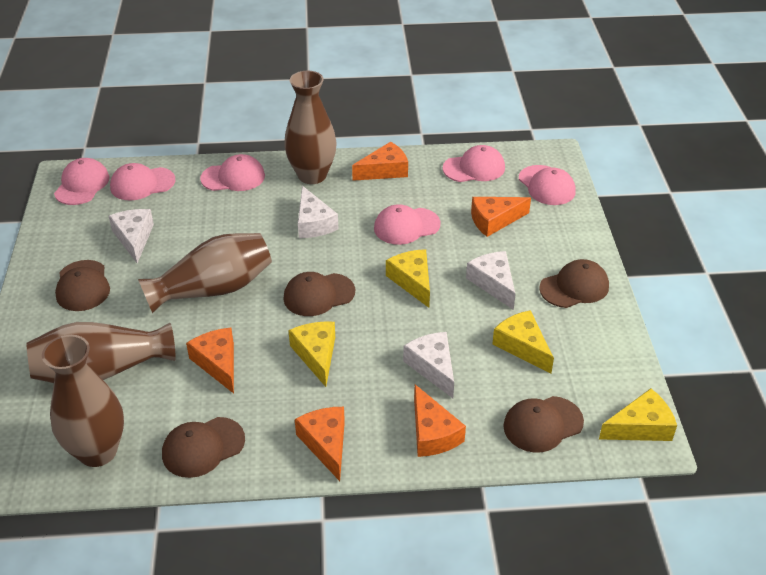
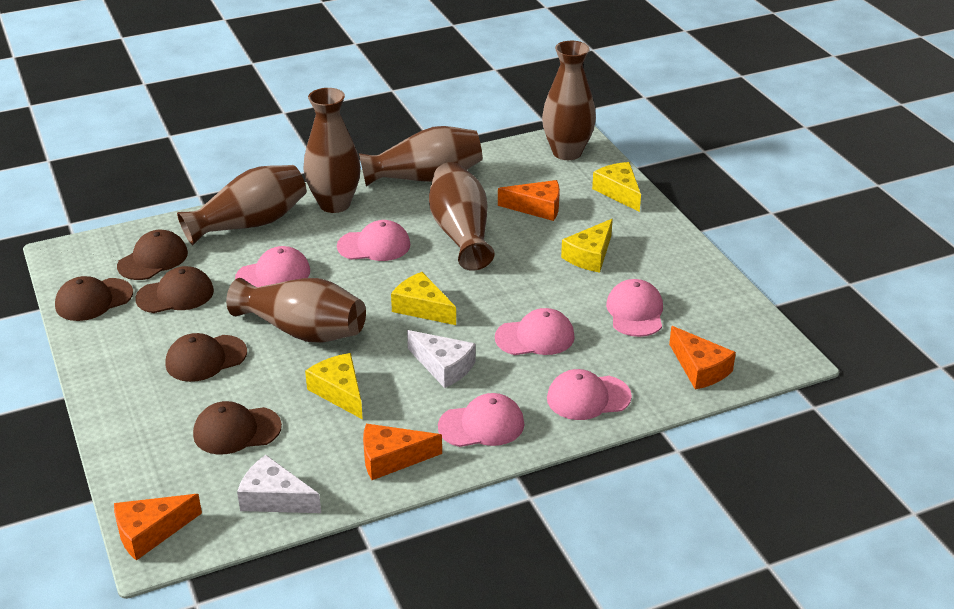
brown vase: [26,322,175,383] [42,335,124,467] [138,233,272,313] [284,71,337,184] = 4 -> [177,165,307,245] [226,278,366,343] [304,88,361,213] [359,126,483,187] [429,162,495,271] [542,41,596,160] = 6
orange cheese: [186,328,234,394] [295,407,345,481] [352,142,408,181] [414,384,466,457] [471,197,531,237] = 5 -> [114,494,202,561] [363,424,442,480] [498,180,560,221] [669,326,736,390] = 4
white cheese: [109,209,154,263] [298,186,339,238] [403,332,454,398] [466,251,516,310] = 4 -> [237,455,321,513] [407,330,475,388] = 2

